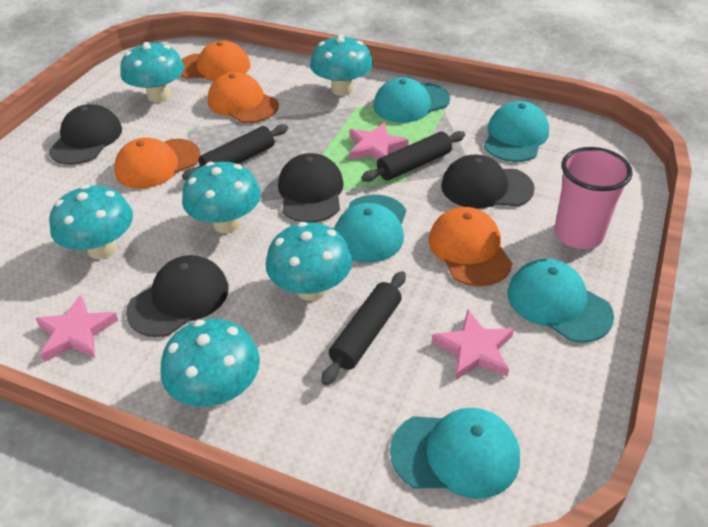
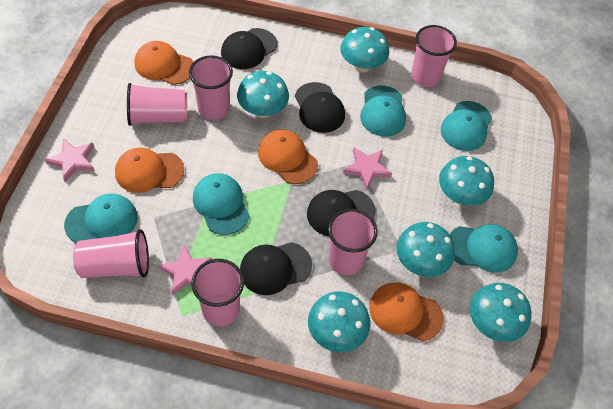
black rolling pin: [182,124,288,180] [321,271,406,385] [361,131,465,182] = 3 -> none = 0
pink cup: [554,147,633,249] = 1 -> [73,229,149,278] [127,83,187,126] [189,55,233,120] [191,259,244,326] [328,209,378,275] [411,25,457,87] = 6

